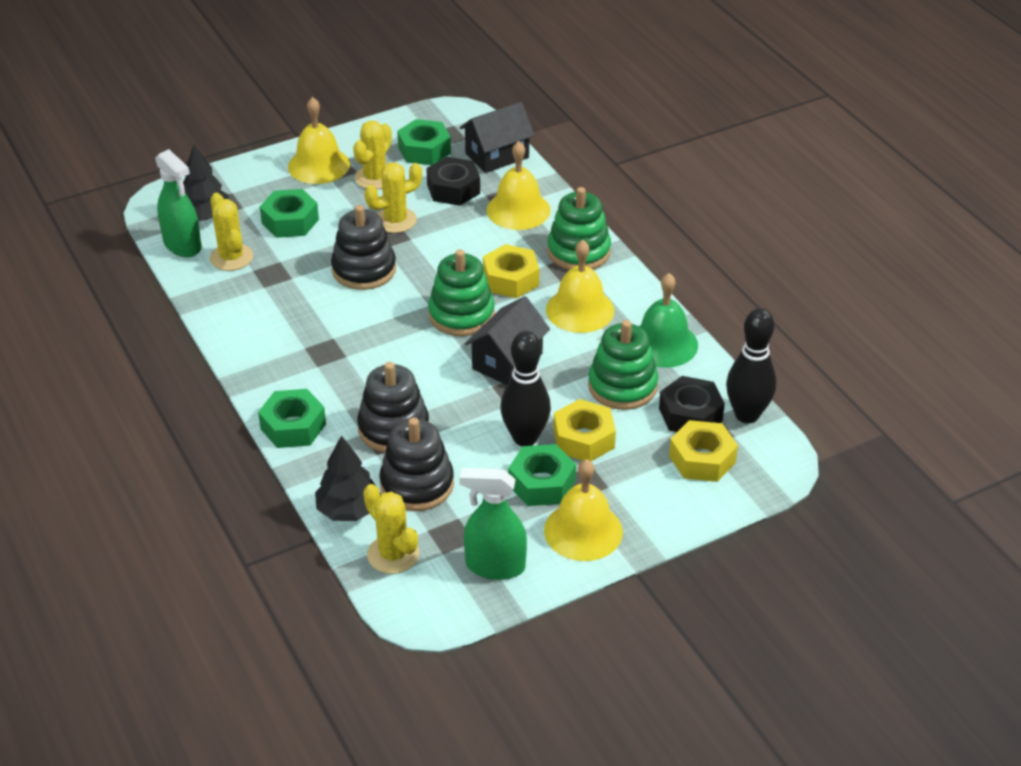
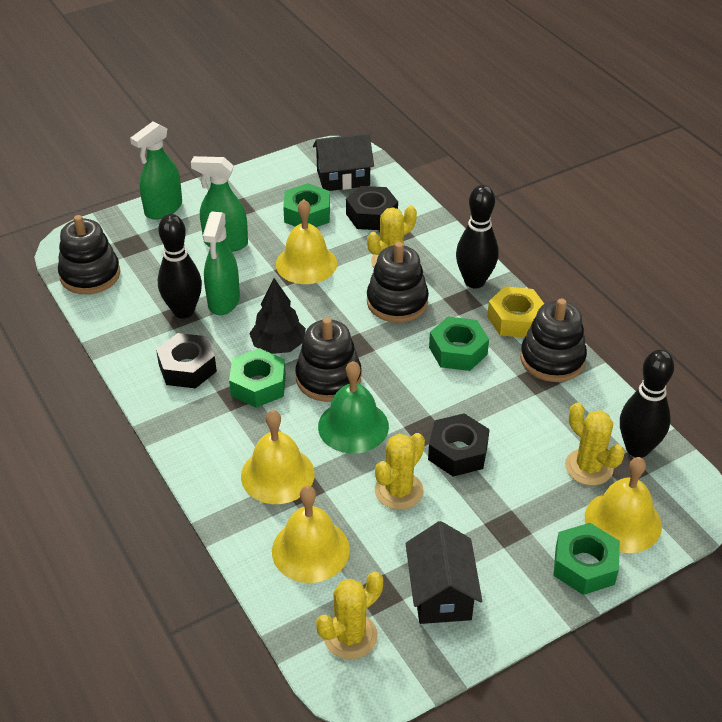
black bowling pin: [501,331,551,446] [726,308,776,423] = 2 -> [158,214,202,319] [456,185,498,289] [620,350,674,458] = 3
black nut: [426,157,480,206] [659,376,725,432] = 2 -> [156,333,217,388] [346,186,398,230] [428,413,490,477] = 3
black stacking toy: [331,205,396,290] [357,362,429,453] [379,418,454,511] = 3 -> [58,215,120,294] [296,317,362,402] [367,242,429,322] [520,298,587,382] = 4
black tree: [183,145,229,221] [315,435,381,521] = 2 -> [249,278,306,354] = 1
green spray bottle: [155,149,202,257] [459,468,527,580] = 2 -> [130,122,182,220] [191,156,248,252] [203,211,240,315] = 3
green stacking toy: [428,249,495,336] [547,187,611,270] [588,320,658,410] = 3 -> none = 0
yellow nut: [483,244,539,298] [554,399,616,461] [669,420,738,482] = 3 -> [487,286,544,338] = 1

